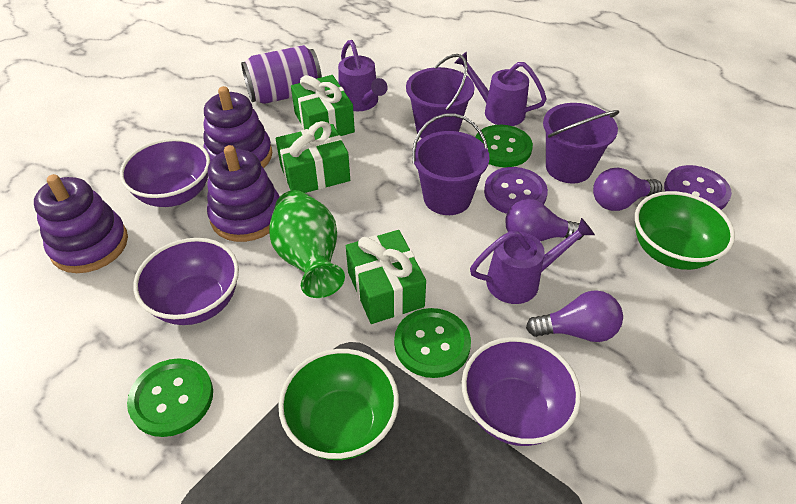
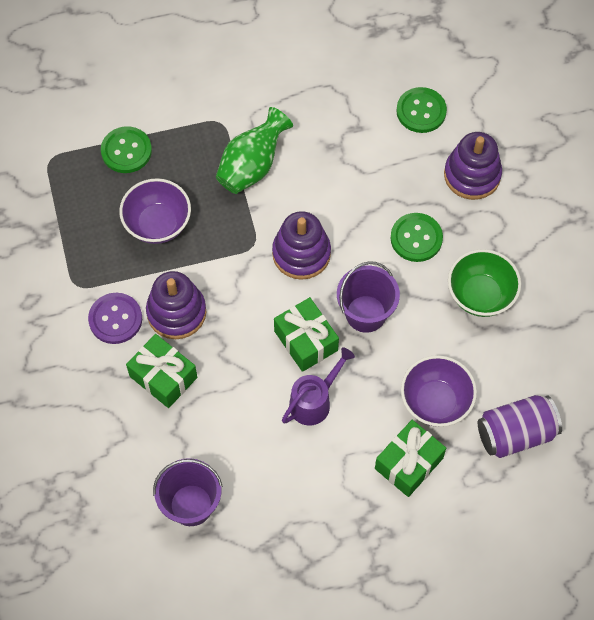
green bowl: [278,349,399,460] [635,191,735,270] = 2 -> [448,249,521,317] = 1
purple bowl: [120,138,210,207] [133,238,239,325] [462,337,581,446] = 3 -> [119,178,191,244] [401,355,477,427] = 2
purple bucket: [406,54,475,138] [412,113,490,215] [543,103,619,183] = 3 -> [153,458,223,526] [337,261,400,333] = 2
purple button: [484,167,548,214] [664,165,732,210] = 2 -> [88,293,142,344] = 1
purple light bulb: [505,199,584,241] [526,290,623,342] [593,168,662,211] = 3 -> none = 0
purple watering can: [338,40,388,111] [454,52,547,126] [470,218,595,304] = 3 -> [282,347,355,425] = 1

